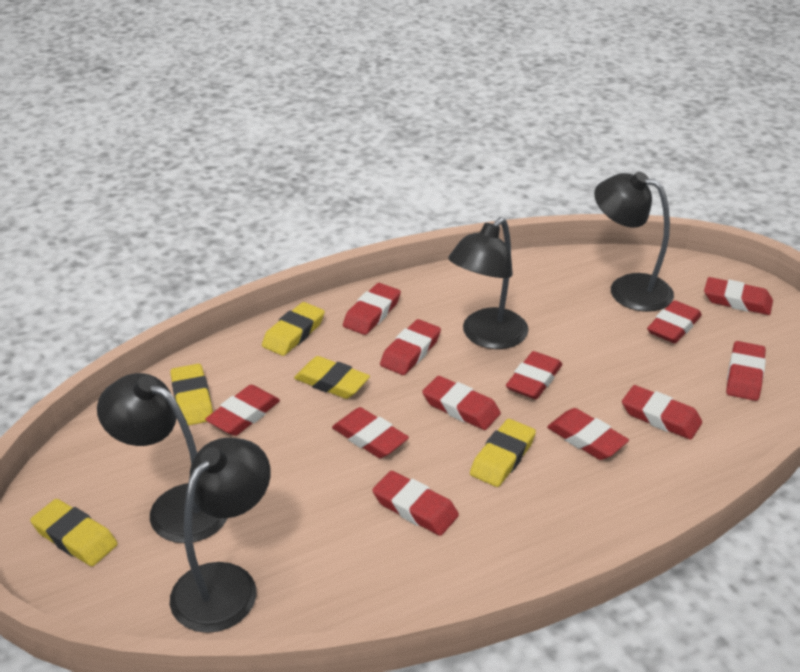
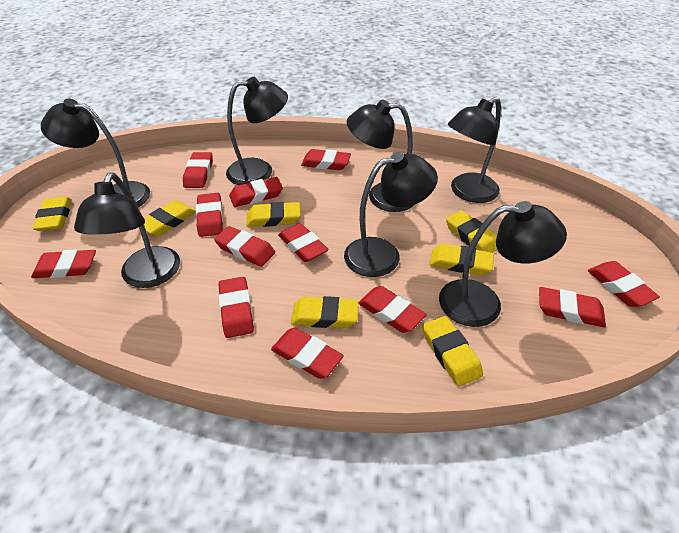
black lamp: [97,373,228,543] [170,438,271,633] [448,217,529,349] [594,172,674,312] = 4 -> [41,99,150,207] [74,173,180,288] [226,77,288,185] [344,152,438,277] [347,100,414,212] [439,201,567,327] [448,97,501,203] = 7
yellow eraser: [30,499,118,566] [170,364,213,426] [262,302,325,356] [294,356,370,399] [470,419,536,487] = 5 -> [33,197,72,231] [144,200,196,236] [246,202,301,227] [291,296,359,328] [422,316,483,387] [430,244,494,275] [446,210,497,253] = 7

